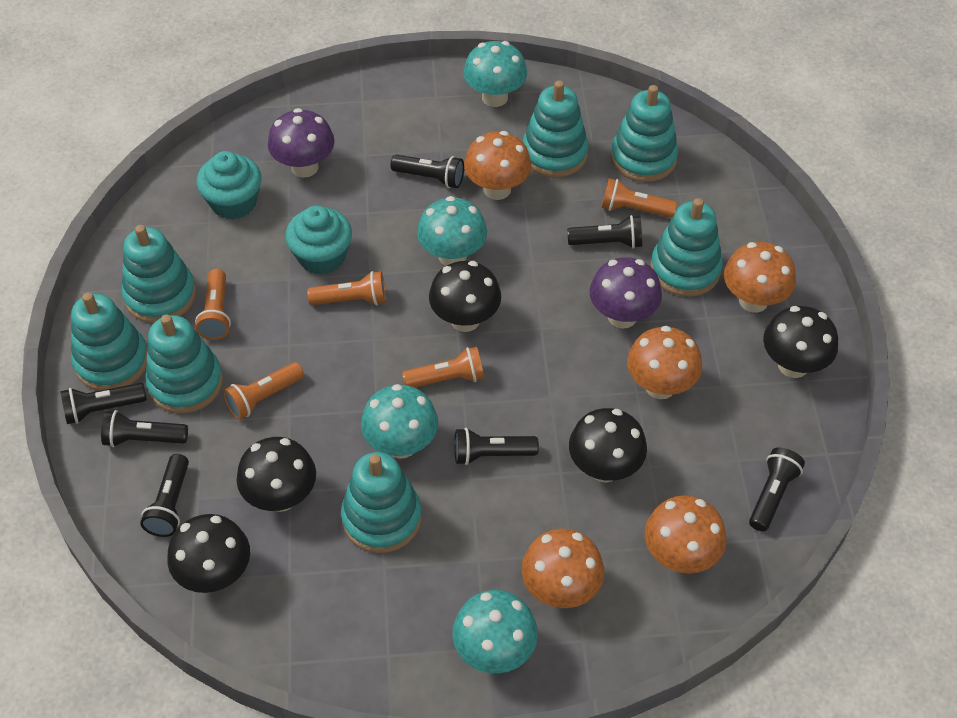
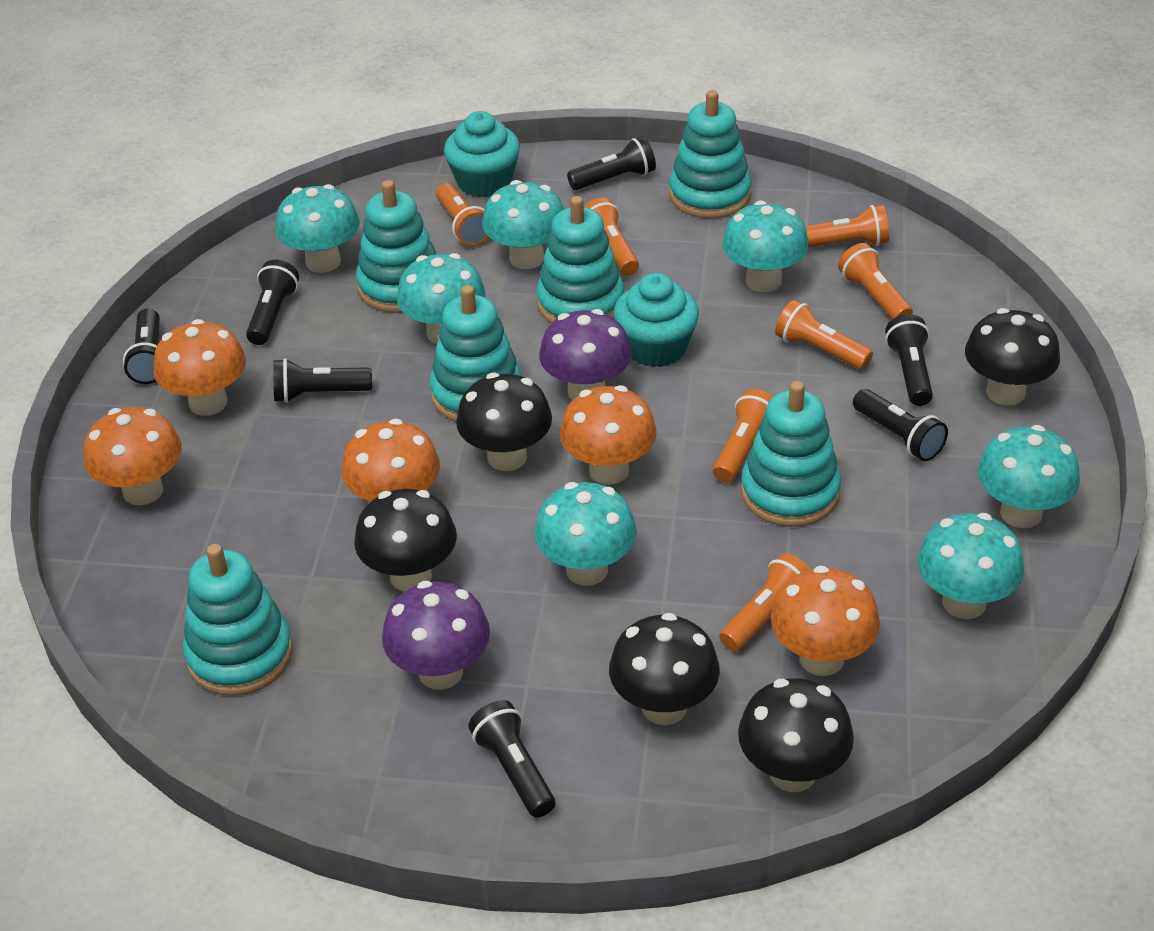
orange flashlight: [195,269,231,340] [223,362,304,420] [307,271,386,305] [402,347,484,388] [601,178,677,218] = 5 -> [436,183,488,246] [584,198,639,276] [713,389,773,483] [719,553,810,652] [775,300,873,370] [805,205,889,247] [838,243,913,319] = 7
turquoise mushroom: [361,384,438,459] [417,196,487,266] [452,590,538,674] [463,41,527,107] = 4 -> [275,184,360,273] [397,253,485,344] [482,180,564,269] [534,482,637,586] [722,200,809,292] [917,513,1024,619] [977,425,1080,528] = 7
turquoise stacking toy: [71,292,148,391] [122,225,196,323] [145,315,223,413] [341,452,422,553] [522,81,589,178] [611,85,678,182] [651,198,723,297] = 7 -> [183,544,293,696] [356,180,436,313] [430,285,522,422] [536,196,624,323] [669,90,752,218] [741,381,841,527] = 6

